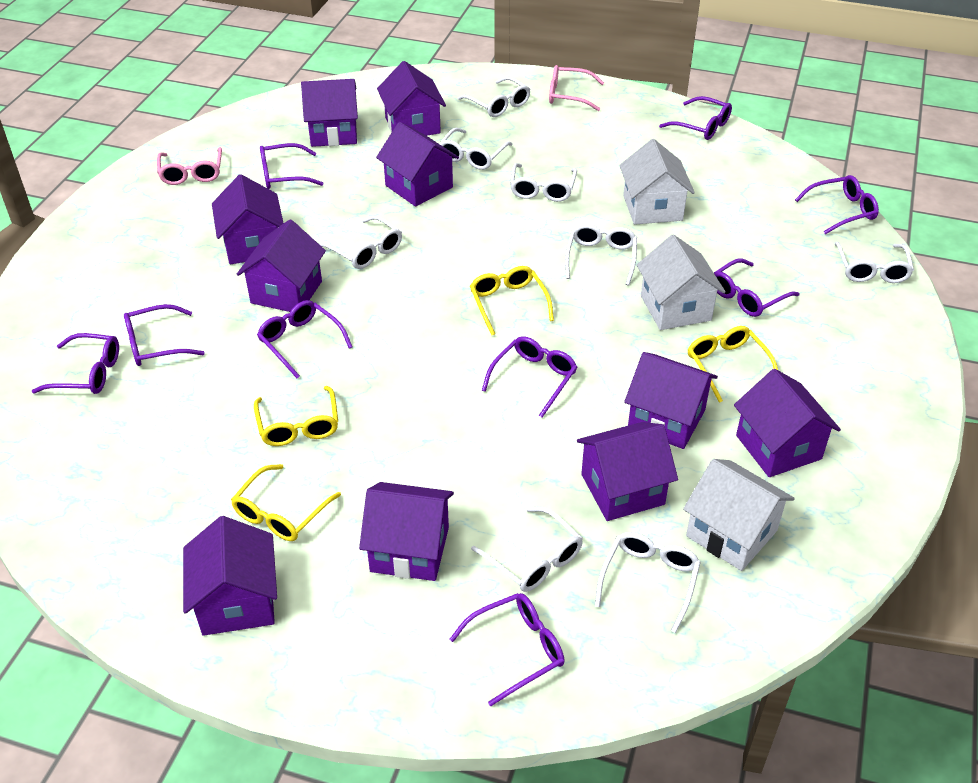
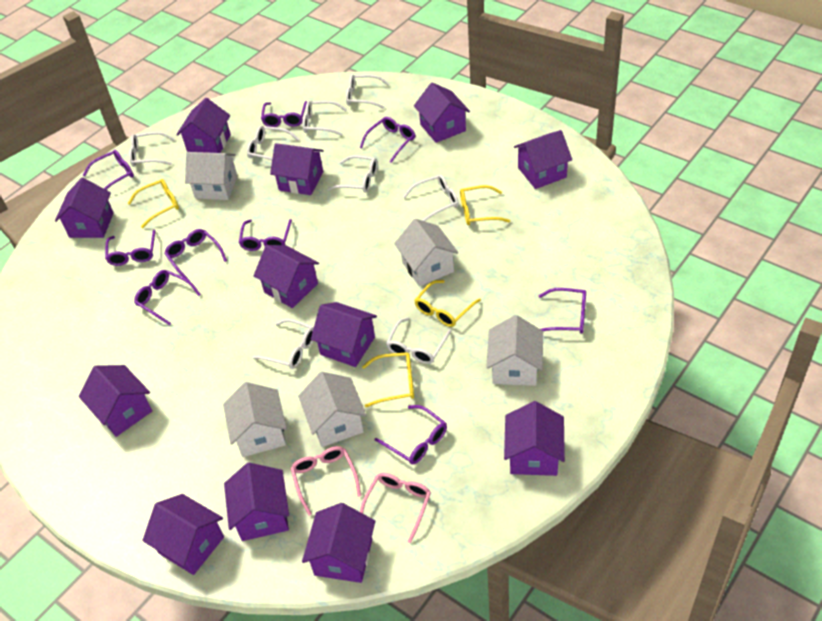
purple house: [183,516,277,636] [212,174,284,264] [237,220,326,312] [301,79,358,147] [359,482,454,581] [376,122,459,207] [377,61,446,136] [577,422,678,521] [624,352,718,449] [734,369,841,477] = 10 -> [55,178,114,238] [79,365,152,437] [142,494,224,575] [176,98,231,153] [224,463,289,541] [253,245,319,308] [270,143,324,195] [302,503,375,583] [311,302,377,367] [414,82,470,143] [504,401,565,476] [514,130,572,189] = 12
white house: [619,139,695,225] [637,234,725,330] [683,459,795,571] = 3 -> [185,152,237,200] [223,382,287,457] [298,372,366,447] [394,219,458,287] [486,315,543,386] = 5

